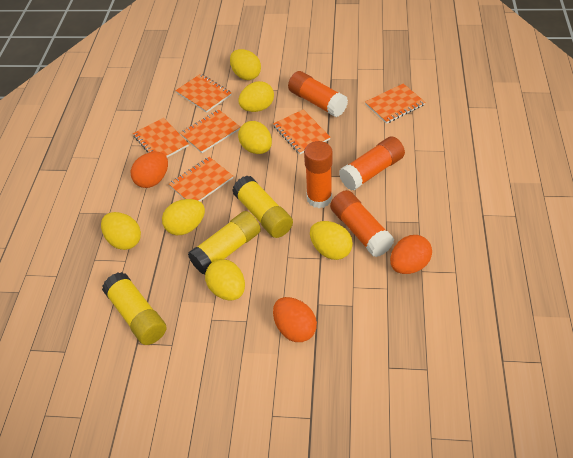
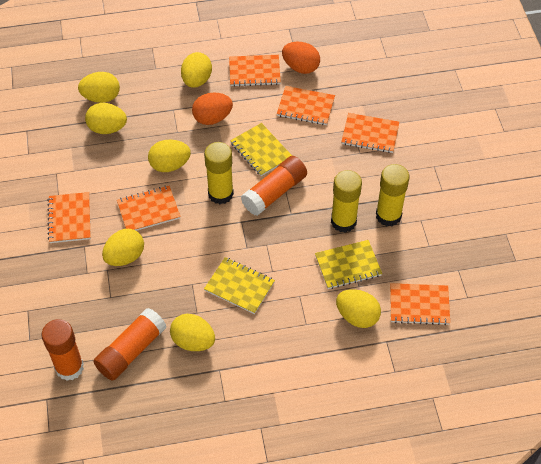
orange egg: [131,152,168,188] [273,297,317,342] [390,235,432,274] = 3 -> [192,93,233,125] [282,42,320,74] = 2
orange glue stick: [288,71,348,117] [304,141,333,208] [330,190,394,257] [339,136,405,191] = 4 -> [41,319,84,381] [93,308,167,381] [241,156,307,216] = 3
yellow notebook: none = 0 -> [204,257,275,314] [230,123,292,176] [315,240,382,289] = 3

